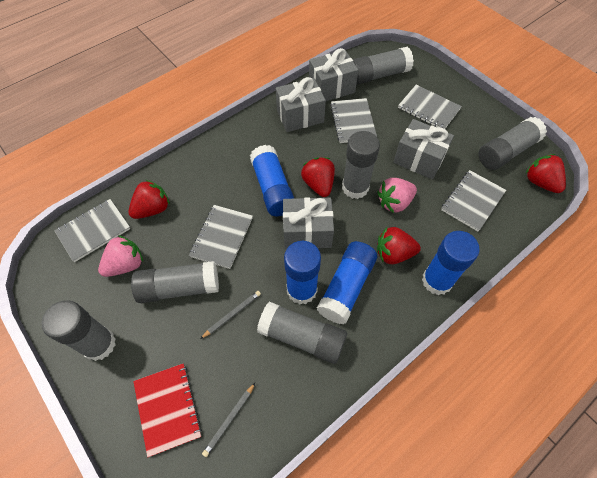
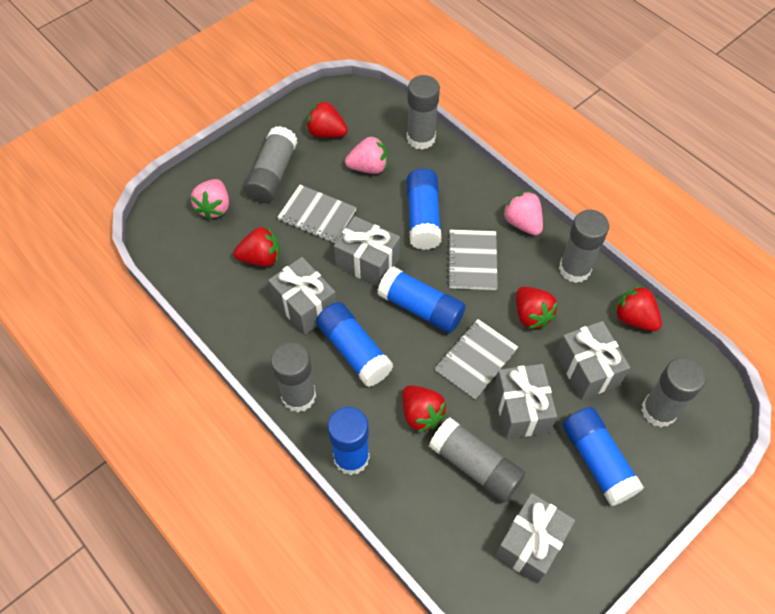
blue glue stick: [250,145,295,216] [284,241,321,304] [317,241,377,325] [422,231,480,295] = 4 -> [316,302,393,387] [328,407,370,475] [377,266,466,333] [407,168,442,250] [562,407,644,506] = 5
grey gift: [276,77,326,132] [283,197,334,249] [309,48,358,101] [393,119,454,179] = 4 -> [268,257,336,335] [334,216,400,287] [494,364,557,439] [495,493,575,584] [556,321,630,400] = 5
grey notebook: [54,199,131,262] [189,205,253,269] [330,98,377,143] [398,85,462,129] [441,170,506,231] = 5 -> [277,185,357,243] [435,319,518,399] [447,230,498,290] = 3
grey pencil: [200,291,261,339] [202,383,255,457] = 2 -> none = 0
pink strawberry: [98,235,143,277] [377,178,417,213] = 2 -> [191,179,229,220] [345,137,388,174] [502,191,543,235] = 3
red notebook: [133,363,202,457] = 1 -> none = 0
red strawberry: [128,180,170,219] [301,157,335,197] [377,227,421,264] [525,154,566,193] = 4 -> [234,227,280,266] [306,101,348,138] [402,385,447,433] [516,287,558,329] [614,285,662,331] = 5

